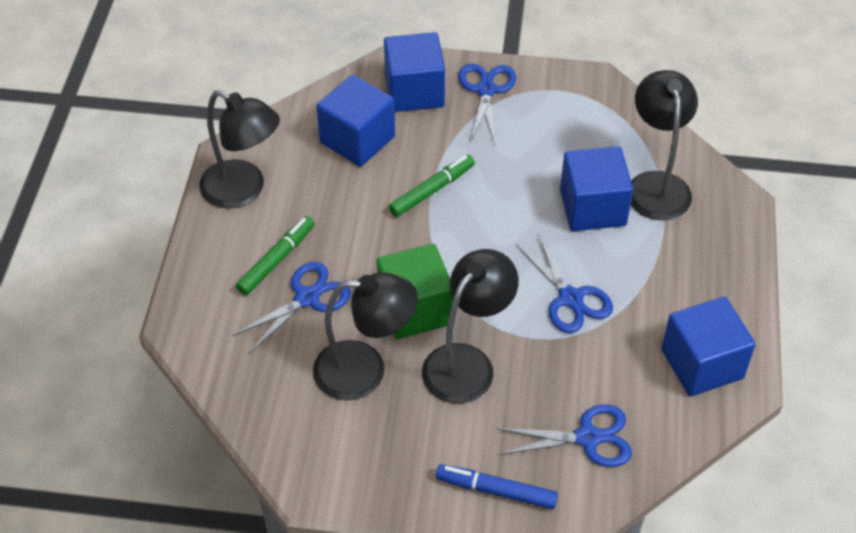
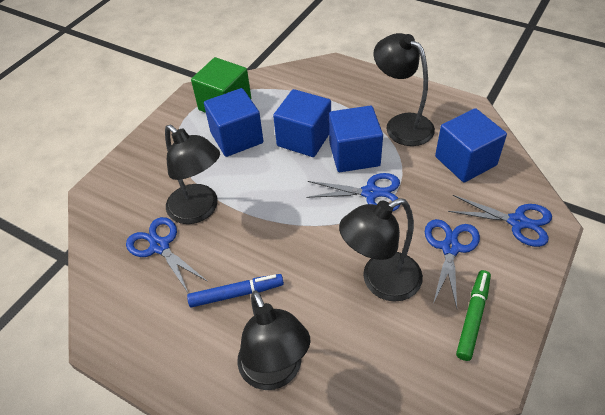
green marker: [236,216,315,295] [389,155,475,217] = 2 -> [456,270,491,361] = 1

